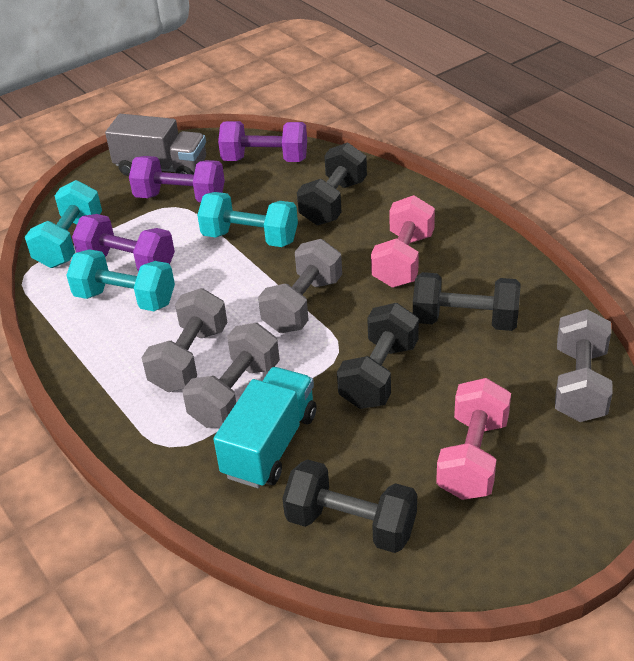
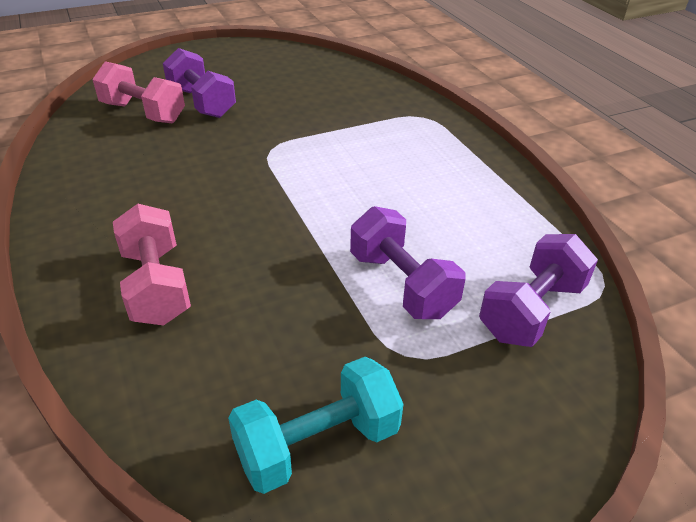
black dumbbell: [282,459,417,553] [297,142,367,225] [337,303,419,409] [413,272,520,331] = 4 -> none = 0
grey dumbbell: [142,288,227,392] [182,323,280,428] [258,239,342,333] [555,309,613,422] = 4 -> none = 0
grey truck: [105,114,206,176] = 1 -> none = 0
turquoise dumbbell: [25,180,102,268] [66,249,175,311] [197,192,298,247] = 3 -> [228,357,404,494] = 1
turquoise truck: [213,367,316,488] = 1 -> none = 0

